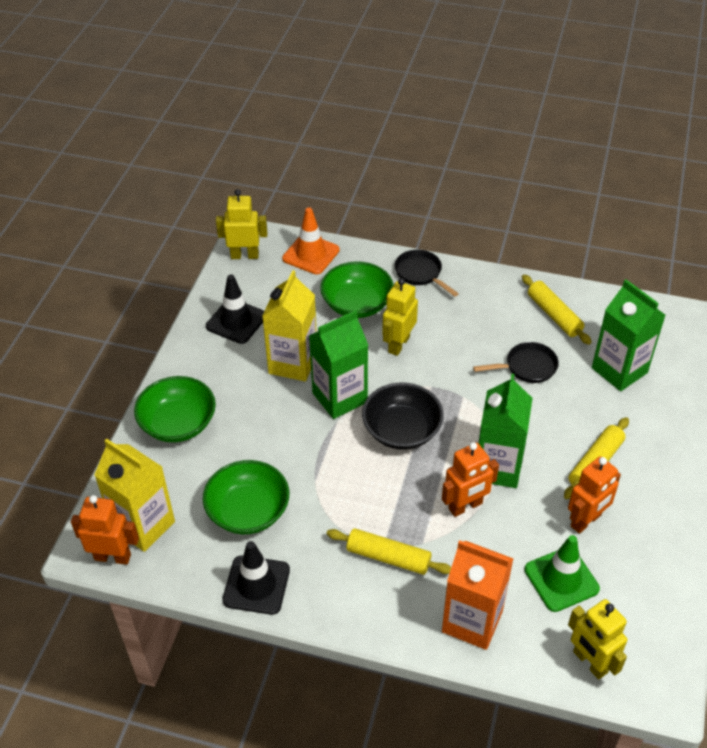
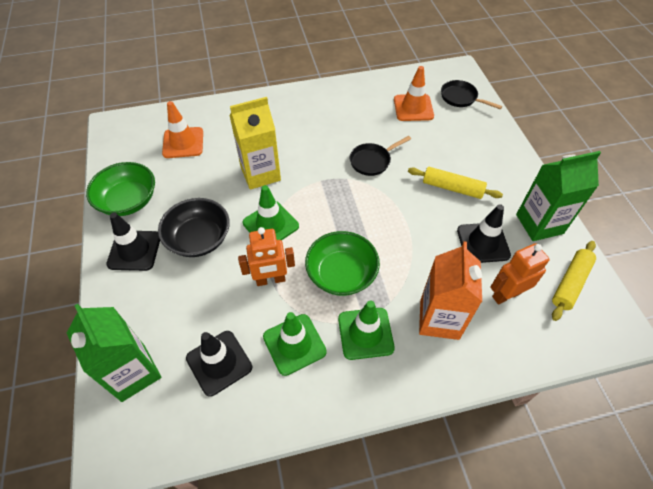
black traffic cone: [206,274,264,344] [222,541,290,615] = 2 -> [106,212,160,271] [186,331,252,397] [457,204,511,263] = 3
green bowl: [134,376,216,442] [203,460,289,534] [320,261,394,318] = 3 -> [86,162,155,216] [305,231,380,296] = 2
green carton: [309,310,368,419] [478,374,532,488] [592,279,666,391] = 3 -> [67,304,161,402] [516,151,601,241] = 2
green traffic cone: [524,535,600,612] = 1 -> [243,185,299,240] [263,312,327,376] [338,300,395,360] = 3
orange robot: [71,495,139,565] [442,442,499,517] [568,456,621,534] = 3 -> [238,227,295,286] [490,243,550,305] = 2
orange traffic cone: [282,207,340,274] = 1 -> [162,101,203,158] [394,66,434,121] = 2
yellow carton: [94,438,175,552] [262,270,317,381] = 2 -> [229,97,281,190] = 1
yellow robot: [216,189,267,259] [382,278,418,356] [568,599,627,679] = 3 -> none = 0
yellow rolling pin: [327,528,451,575] [522,274,592,345] [564,417,629,499] = 3 -> [408,167,503,199] [552,241,596,321] = 2

